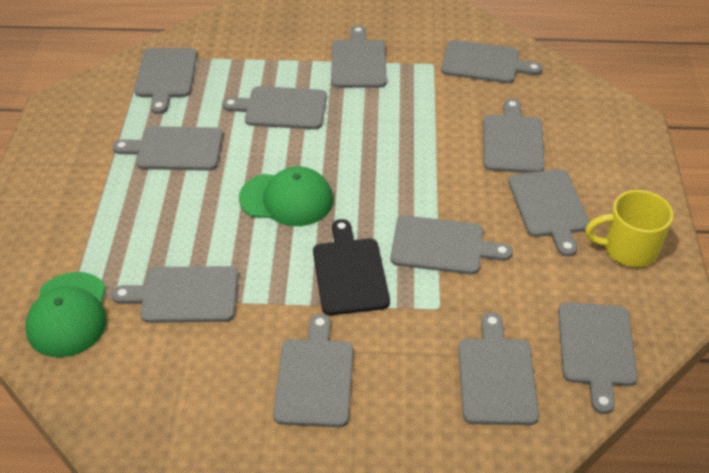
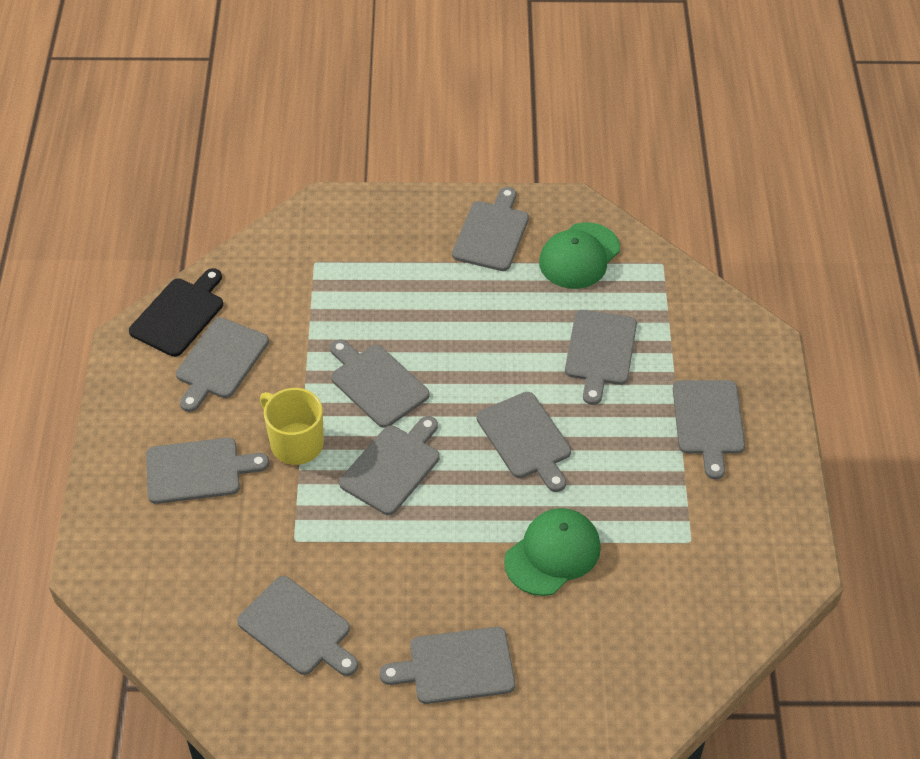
grey cutting board: [112,126,223,171] [112,266,238,323] [134,48,197,114] [222,86,327,129] [273,314,353,427] [331,25,387,88] [390,215,512,275] [441,40,543,83] [458,313,539,425] [484,99,545,173] [508,169,590,257] [558,302,638,414] = 12 -> [146,438,269,504] [176,318,269,412] [237,576,358,676] [330,339,430,428] [339,416,440,515] [379,627,515,704] [452,187,529,271] [477,392,571,492] [565,310,637,405] [673,380,745,479] = 10

